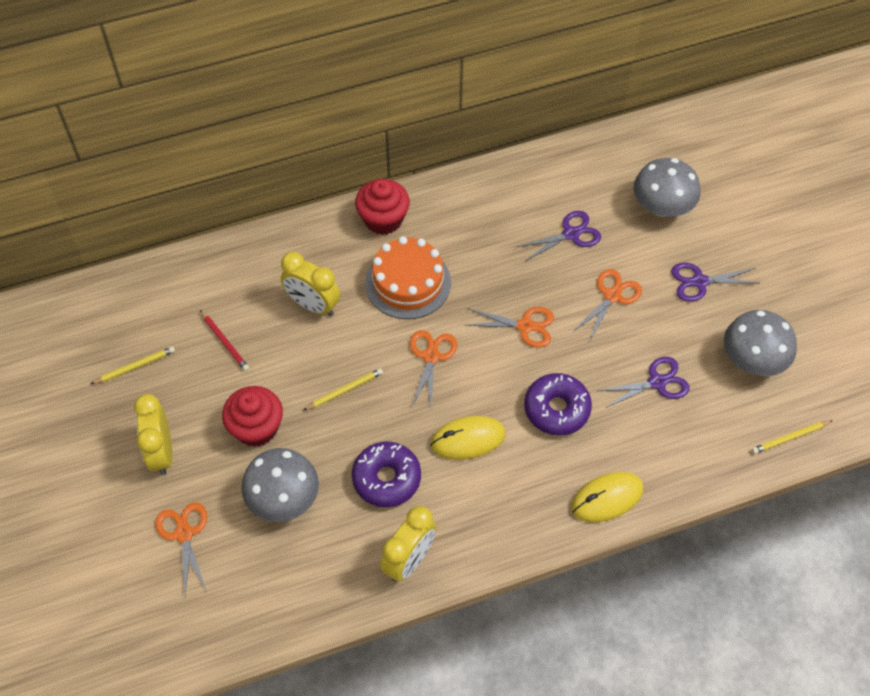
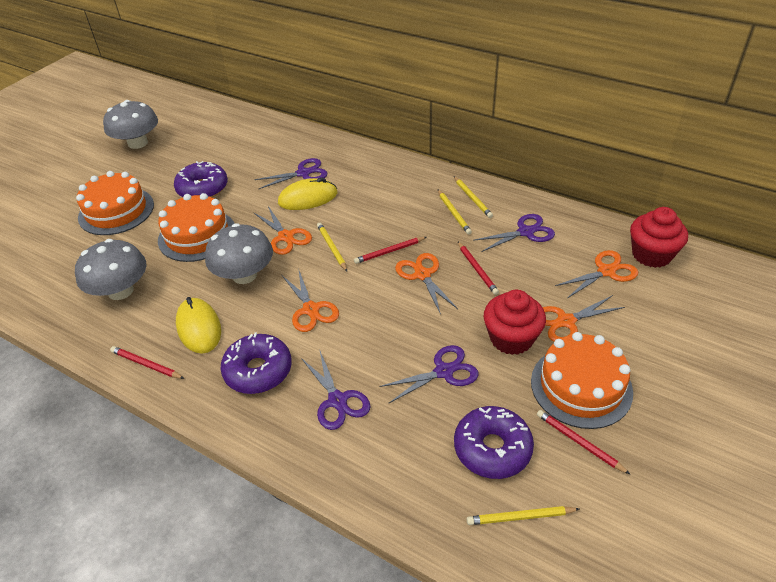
orange cake: [365,236,451,319] = 1 -> [76,171,154,235] [158,193,235,262] [531,332,633,429] = 3
orange scissors: [155,502,207,595] [410,330,457,411] [466,307,554,348] [574,269,642,340] = 4 -> [253,206,312,255] [282,268,339,332] [395,253,458,315] [543,295,625,342] [555,250,638,298] = 5
purple donut: [352,442,421,507] [524,373,592,435] = 2 -> [174,161,228,198] [221,333,292,394] [454,406,534,479] = 3
purple scissors: [516,211,601,261] [598,357,690,408] [671,263,758,302] = 3 -> [254,158,328,189] [301,349,371,430] [379,345,479,404] [473,214,555,252] = 4
red pencil: [200,310,249,371] = 1 -> [110,346,185,379] [354,237,427,264] [458,242,499,295] [537,410,630,474] = 4
yellow clock: [134,394,172,475] [281,252,340,316] [380,506,436,582] = 3 -> none = 0
yellow pencil: [91,346,175,384] [303,368,383,410] [752,420,833,454] = 3 -> [317,223,347,271] [438,190,472,235] [454,177,493,218] [467,506,579,525] = 4

